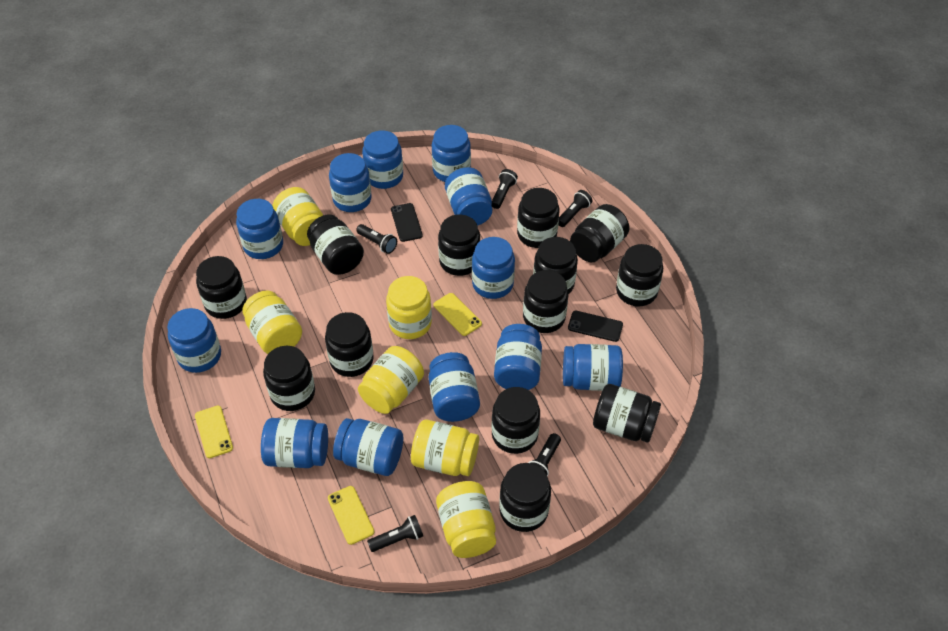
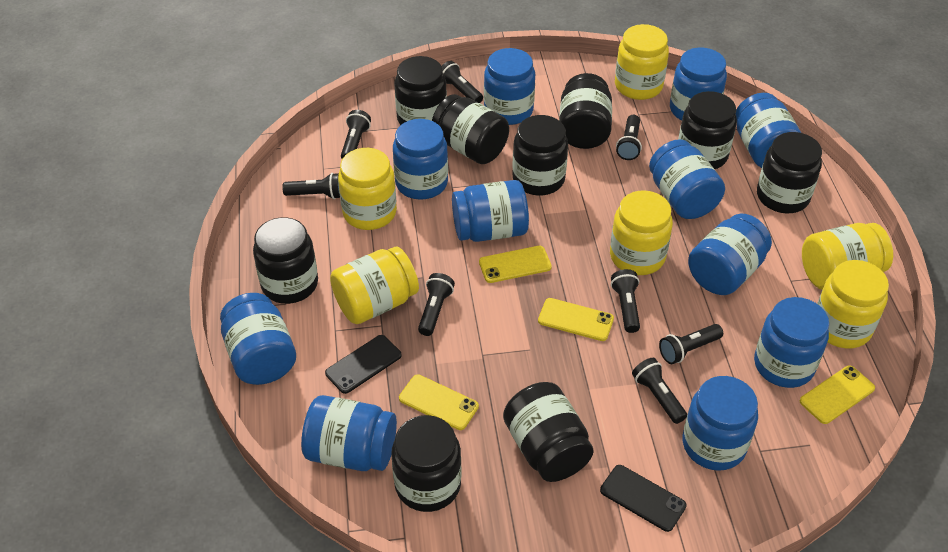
black flashlight: [356,224,397,254] [367,515,423,552] [492,169,518,209] [528,433,561,476] [558,190,592,227] = 5 -> [282,173,340,199] [341,110,371,159] [418,273,455,336] [442,61,483,103] [611,269,640,333] [616,115,642,160] [632,358,687,424] [659,324,723,364] = 8
black jar: [196,256,247,319] [263,346,315,411] [307,215,364,275] [325,312,374,377] [438,215,480,276] [491,387,540,454] [500,463,551,532] [517,188,559,248] [523,270,568,333] [533,237,578,294] [570,204,630,263] [593,384,661,443] [616,244,663,306] = 13 -> [253,217,318,304] [391,415,461,512] [395,56,447,125] [432,94,509,164] [503,382,594,482] [512,115,568,195] [559,73,612,149] [678,91,737,169] [757,132,822,213] = 9
blue jar: [167,308,221,373] [236,199,283,259] [261,418,328,468] [329,153,372,212] [333,418,403,476] [362,131,403,189] [429,352,480,422] [432,125,471,182] [445,167,492,226] [472,237,515,299] [494,324,542,390] [563,344,623,391] = 12 -> [220,293,296,385] [301,395,397,471] [393,119,448,200] [452,180,529,242] [484,48,535,125] [649,139,725,219] [670,47,727,121] [683,376,758,471] [688,213,772,295] [736,93,801,168] [754,297,829,388] = 11
yellow phone: [195,406,233,458] [328,486,374,545] [434,293,482,336] = 3 -> [399,374,479,430] [479,246,552,283] [538,298,614,341] [800,365,875,424] = 4

